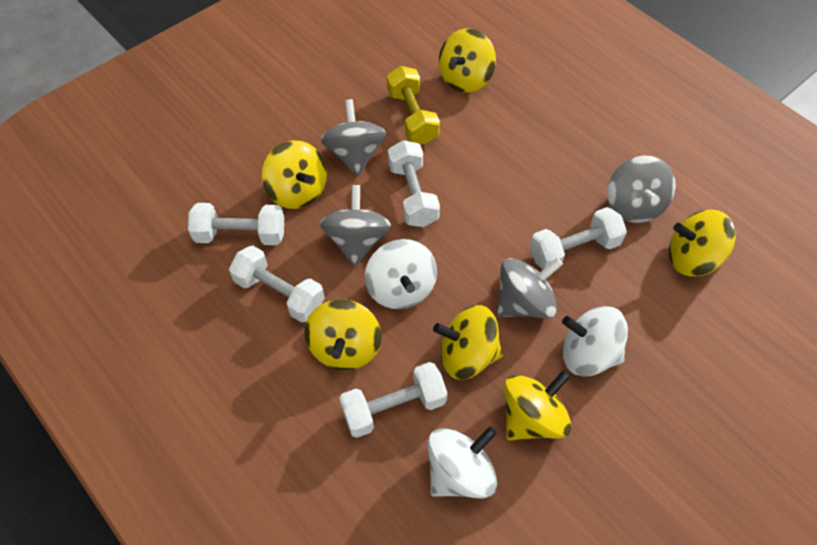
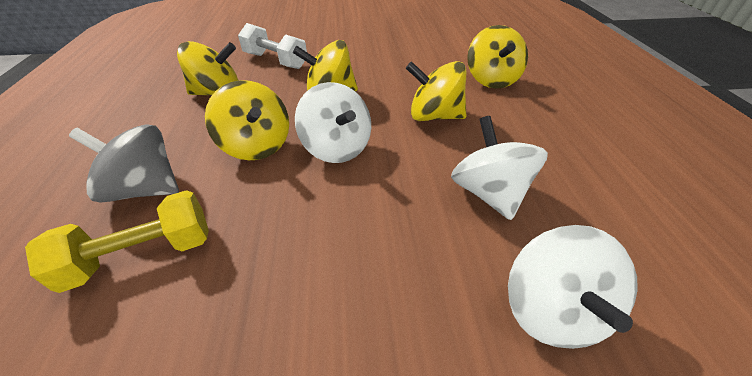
grey spinning top: [320,99,386,176] [320,185,391,266] [496,258,563,318] [607,155,676,223] = 4 -> [69,125,179,202] = 1
white dumbbell: [188,203,284,245] [229,246,325,323] [339,362,448,438] [388,140,440,227] [530,207,627,269] = 5 -> [238,23,307,69] = 1
yellow spinning top: [262,140,327,209] [304,299,382,370] [433,305,503,380] [439,29,496,93] [504,370,572,440] [669,210,736,277] = 6 -> [177,41,238,96] [205,80,289,160] [293,40,358,91] [406,61,466,121] [467,25,528,89] = 5

